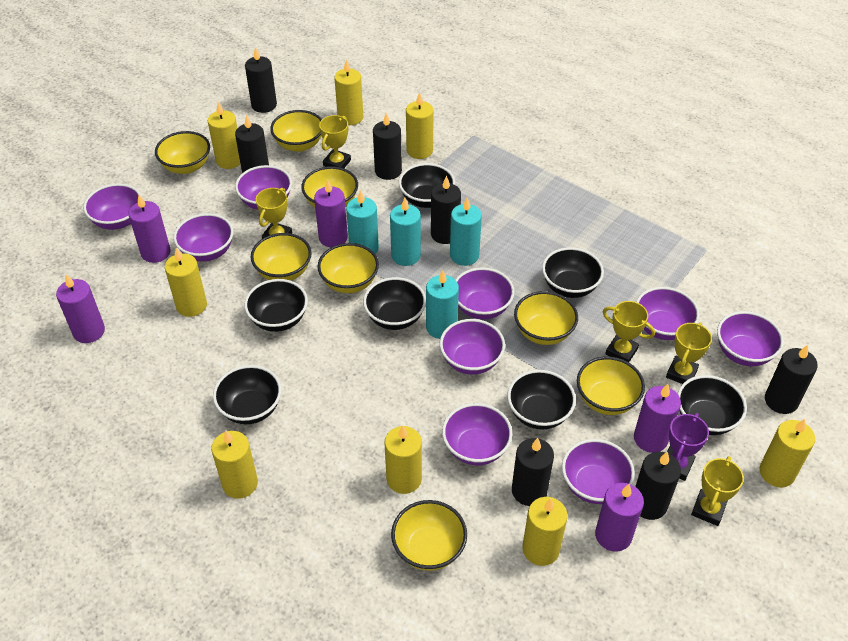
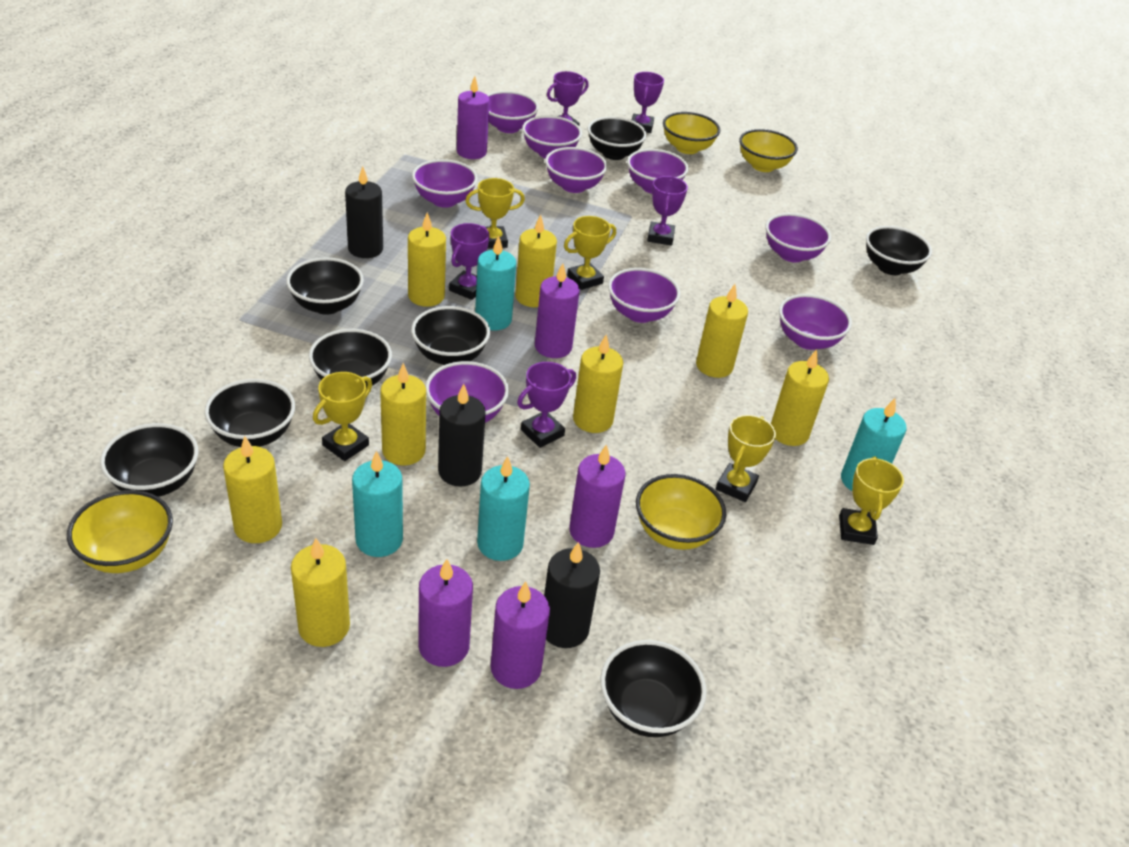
black bowl: [213,365,281,424] [244,279,308,332] [363,277,426,330] [399,163,455,208] [507,370,576,430] [542,247,604,298] [678,375,747,435] = 7 -> [100,423,198,497] [204,379,295,447] [286,257,364,315] [309,329,392,388] [411,306,490,365] [588,117,647,160] [600,640,707,737] [866,226,932,275] = 8
black candle: [235,115,269,173] [245,47,277,113] [373,113,402,180] [431,175,461,244] [512,438,554,506] [635,451,681,520] [765,345,818,414] = 7 -> [345,166,383,258] [438,384,486,487] [544,542,600,648] = 3
purple trophy: [668,413,709,481] = 1 -> [449,223,489,300] [517,362,576,448] [547,71,588,126] [632,72,664,133] [647,176,688,246] = 5
yellow bowl: [155,131,210,174] [251,233,312,281] [270,110,322,152] [301,166,358,207] [317,243,379,293] [391,500,467,571] [514,291,578,345] [577,357,645,415] = 8 -> [67,490,173,573] [636,474,726,550] [663,112,720,154] [739,129,798,172] = 4

